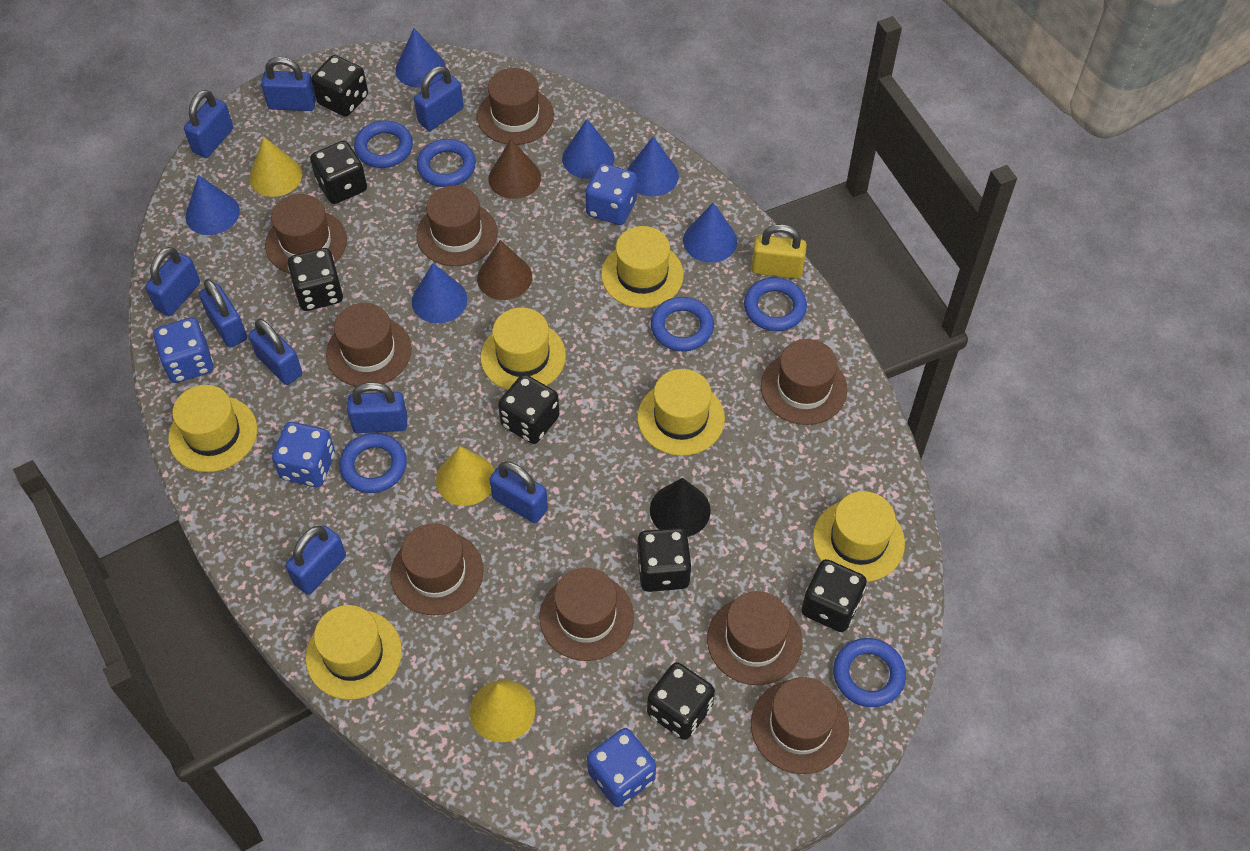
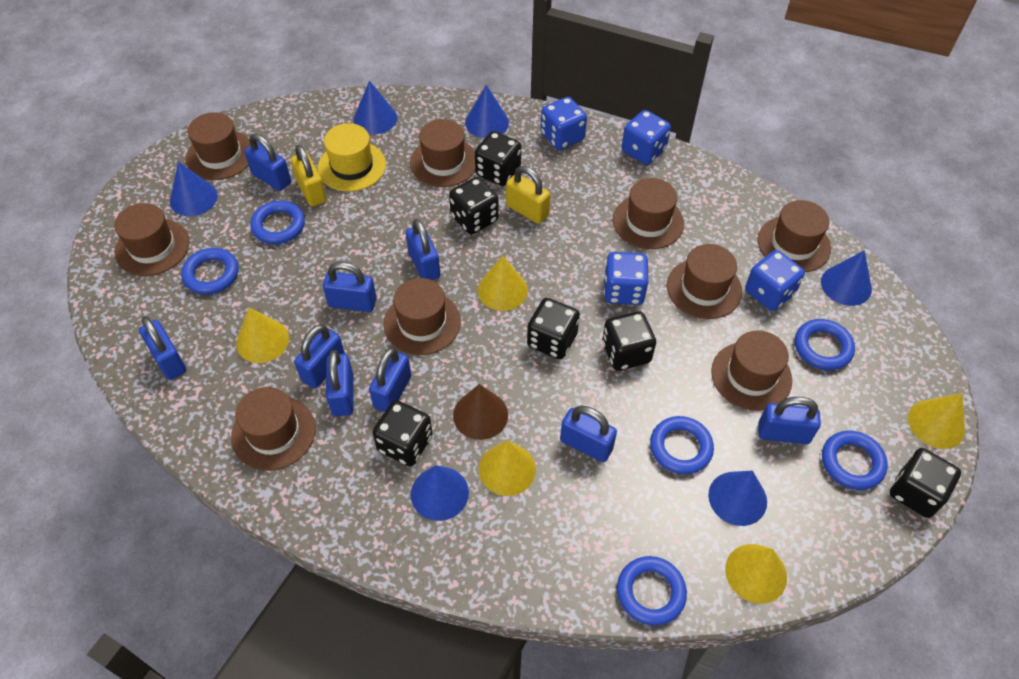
black cone: [650,478,711,537] = 1 -> none = 0
black dice: [288,248,343,311] [310,141,367,204] [311,55,368,116] [498,374,560,444] [637,528,692,592] [647,662,715,740] [801,559,867,632] = 7 -> [372,400,433,466] [449,177,499,234] [475,131,521,186] [527,298,580,359] [602,311,656,371] [890,448,961,518] = 6
brown cone: [477,240,532,300] [488,139,541,199] = 2 -> [453,384,508,440] = 1
yellow cone: [249,137,302,197] [436,446,495,506] [470,680,535,742] = 3 -> [236,307,289,363] [478,255,528,311] [479,440,536,496] [725,544,787,604] [908,393,965,449] = 5
yellow hat: [168,385,257,472] [305,605,402,700] [481,307,566,390] [601,226,684,308] [637,369,725,456] [813,491,905,582] = 6 -> [317,123,386,192] = 1
yellow padlock: [751,224,807,279] = 1 -> [291,145,326,206] [506,166,550,224] = 2

